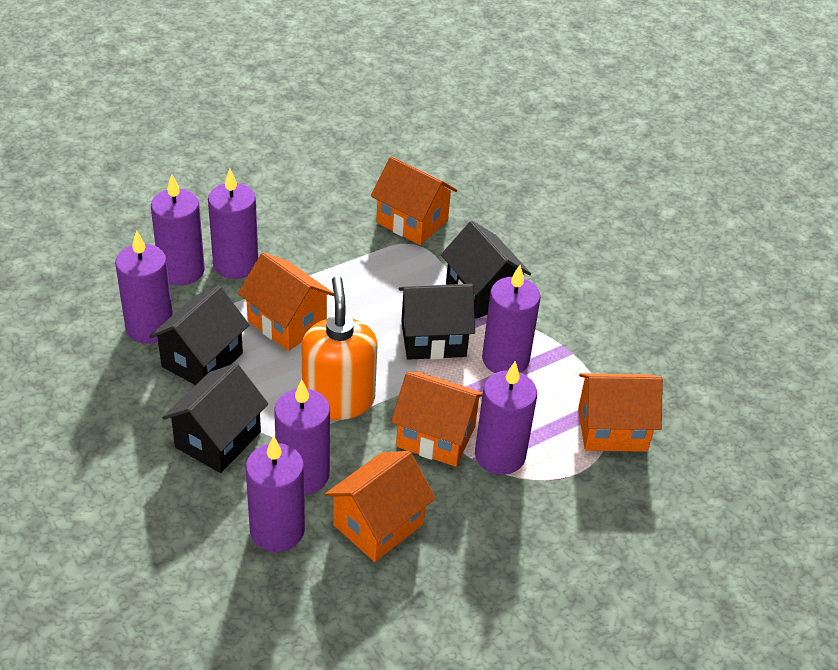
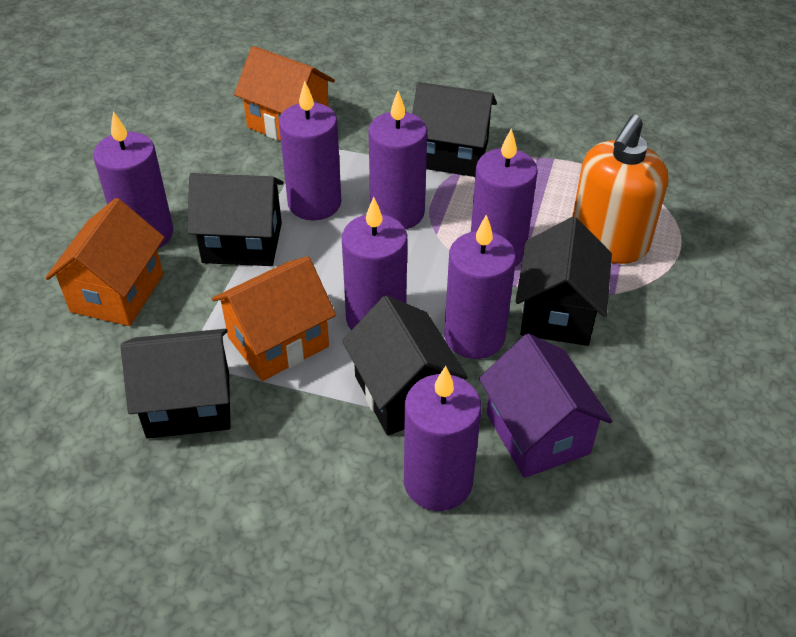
black house: [149,286,249,385] [162,363,268,473] [399,284,475,360] [441,221,531,319] = 4 -> [121,329,231,439] [187,173,284,266] [342,296,468,435] [412,82,497,177] [515,217,612,346] = 5
orange house: [238,252,334,351] [324,451,436,562] [371,156,457,245] [391,372,483,467] [578,373,663,452] = 5 -> [45,198,165,326] [212,256,336,381] [234,46,335,141] = 3
purple house: none = 0 -> [479,334,612,478] = 1

